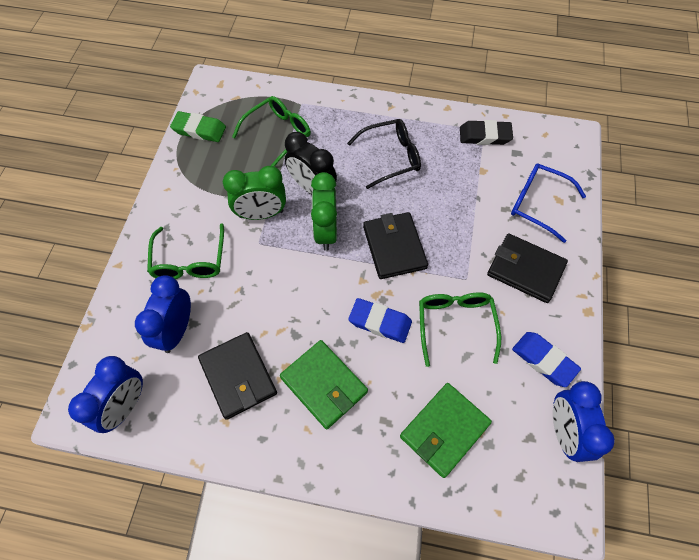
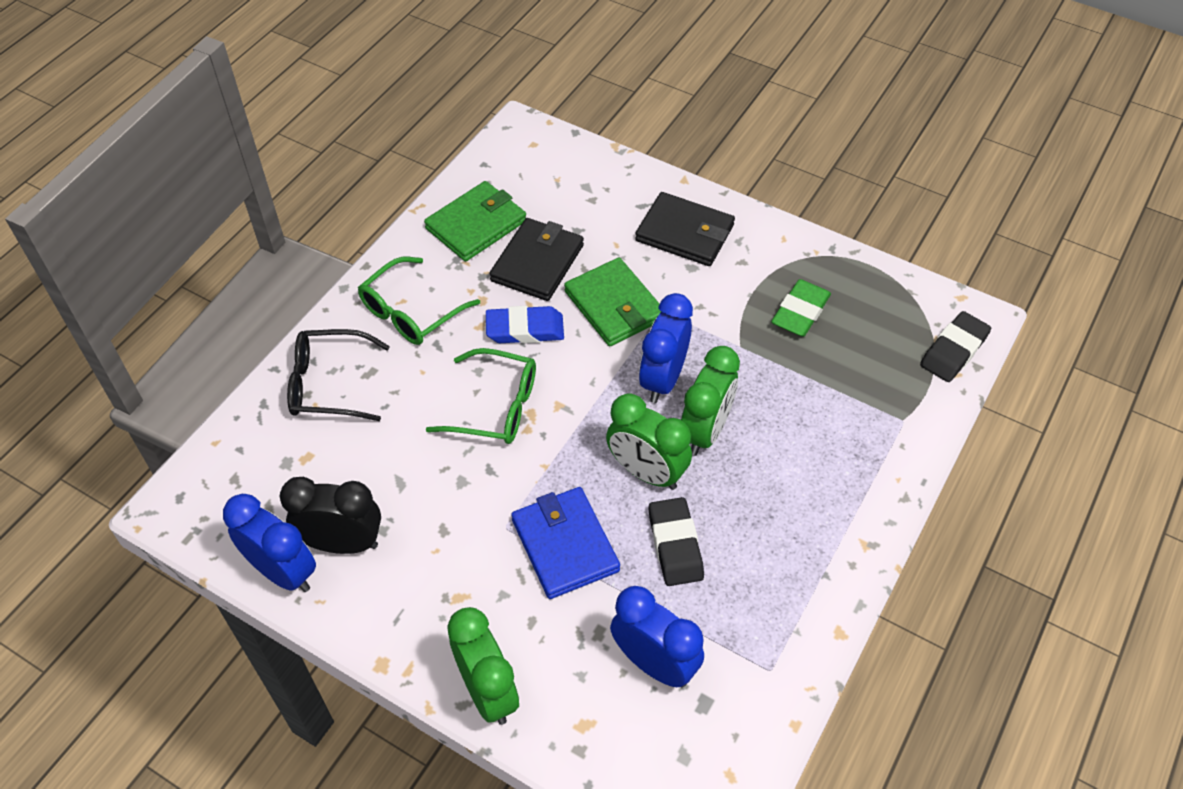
black eraser: [460,120,513,145] = 1 -> [648,497,704,586] [920,311,991,382] = 2
black wallet: [198,332,277,420] [363,212,428,279] [487,234,568,303] = 3 -> [489,218,584,301] [635,192,735,266] = 2
blue eraser: [348,298,412,343] [512,332,581,387] = 2 -> [486,306,564,344] = 1
blue glasses: [511,164,586,243] = 1 -> none = 0
blue wallet: none = 0 -> [511,487,620,599] = 1
green clock: [223,166,286,220] [311,172,337,251] = 2 -> [447,607,519,725] [606,393,692,490] [681,346,740,456] = 3
green glasses: [147,223,224,279] [232,96,311,167] [419,292,501,367] = 3 -> [358,257,480,345] [426,348,536,444] = 2

